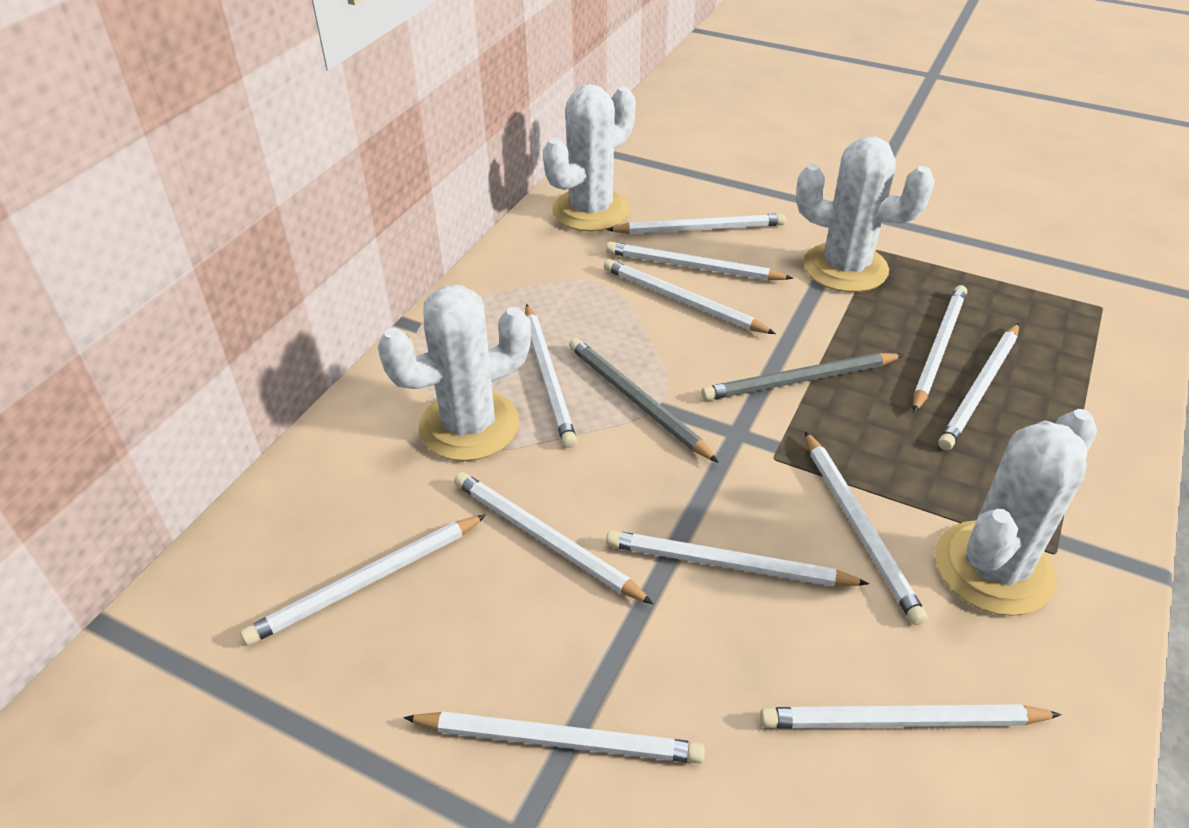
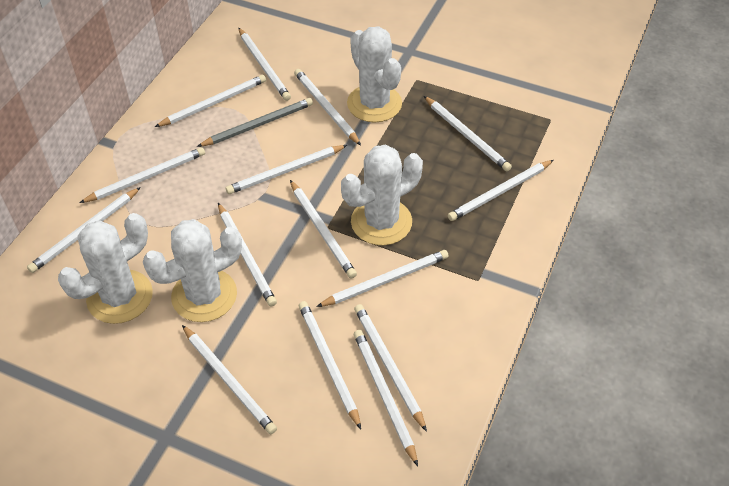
grey pencil: [569,338,719,463] [702,353,904,401] = 2 -> [197,98,313,147] = 1
white pencil: [240,515,486,646] [404,711,705,763] [454,472,653,604] [525,304,577,448] [604,259,776,334] [606,213,786,234] [606,242,793,280] [606,530,869,587] [760,704,1062,728] [805,431,928,625] [913,285,967,413] [938,323,1019,450] = 12 -> [27,187,141,273] [79,147,205,203] [155,75,266,127] [182,325,277,434] [218,203,277,307] [226,145,347,194] [238,28,291,101] [290,180,357,279] [294,69,361,145] [298,301,361,429] [316,250,449,307] [354,304,427,432] [354,330,418,466] [424,96,512,171] [448,160,554,221] = 15

